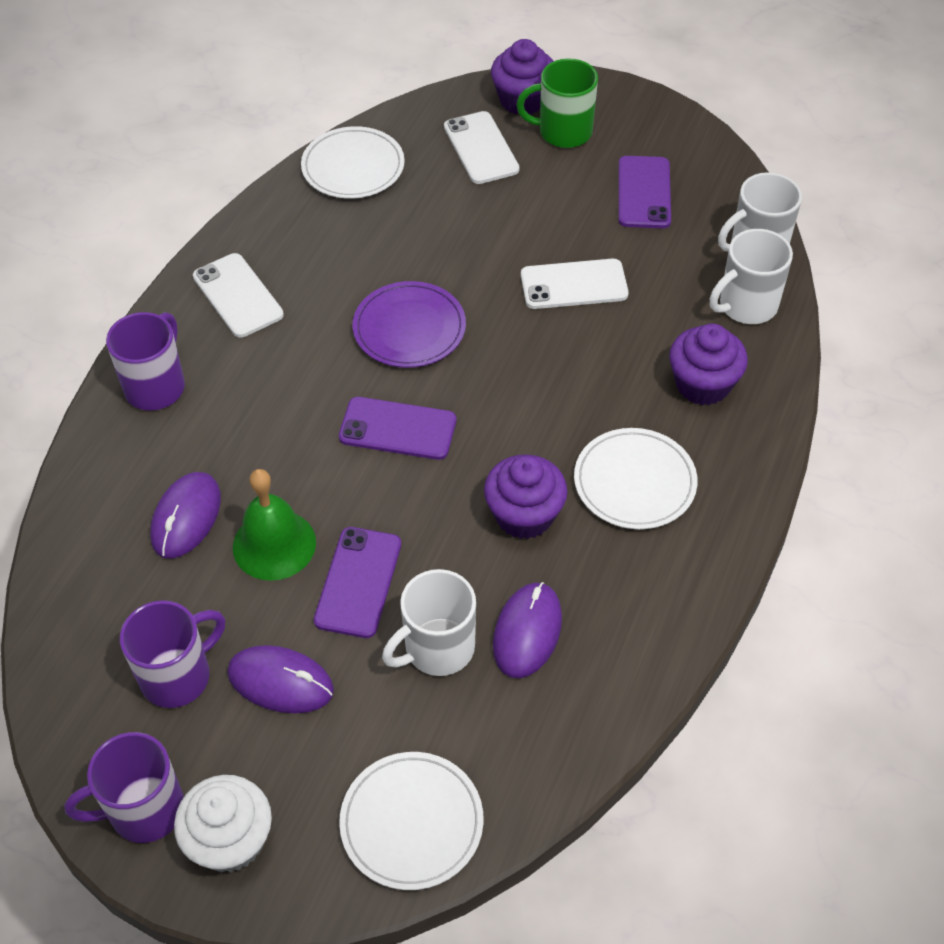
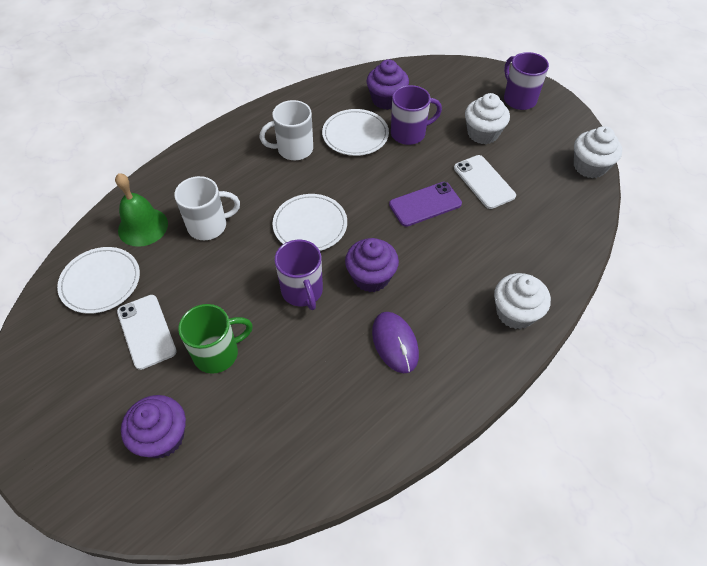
purple mouse: [150,472,221,559] [227,645,334,713] [493,582,562,678] = 3 -> [372,312,419,373] = 1
purple phone: [314,527,401,638] [339,397,456,460] [618,156,671,228] = 3 -> [389,182,462,227] = 1
purple plate: [353,281,466,368] = 1 -> none = 0
white cupcake: [174,775,272,873] = 1 -> [465,93,510,144] [494,273,551,329] [574,126,622,178] = 3
white mug: [382,569,476,676] [710,229,793,324] [718,172,802,252] = 3 -> [174,176,240,240] [259,100,313,160] = 2
white phone: [193,253,284,338] [444,111,520,184] [521,259,629,309] = 3 -> [117,295,177,370] [454,155,516,209] = 2

